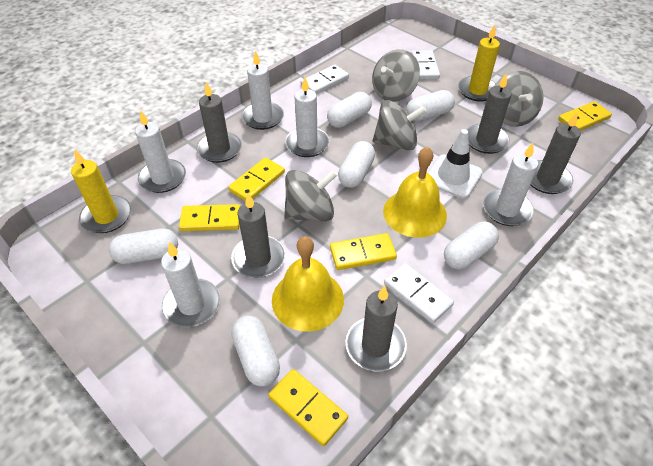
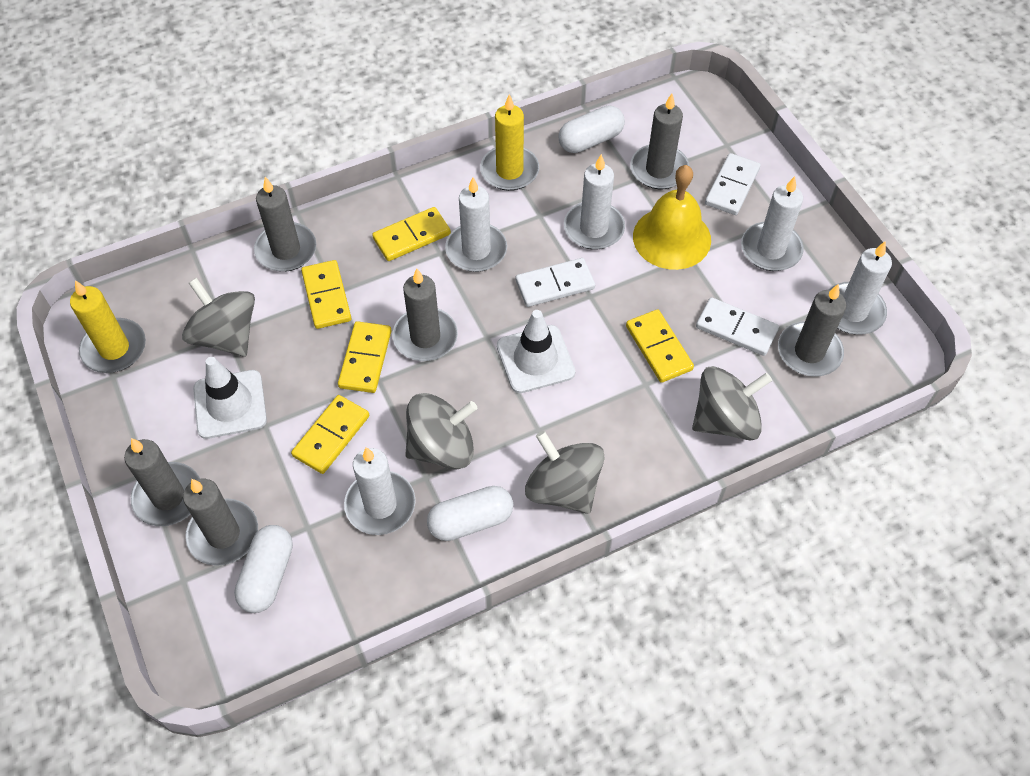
grey candle: [196,82,242,163] [231,193,285,278] [346,286,407,372] [467,74,512,154] [530,112,581,194] = 5 -> [124,438,200,526] [183,479,258,566] [254,177,316,272] [393,269,458,361] [630,94,690,189] [778,284,846,377] = 6
white capsule: [109,228,178,264] [231,315,280,387] [327,92,372,128] [338,141,375,188] [406,90,455,121] [444,221,499,269] = 6 -> [234,525,293,613] [427,486,513,541] [558,106,625,153] = 3
white traffic cone: [427,129,483,199] = 1 -> [193,357,267,439] [497,310,575,393] = 2
yellow bell: [272,236,344,332] [383,146,447,238] = 2 -> [633,165,711,270] = 1

